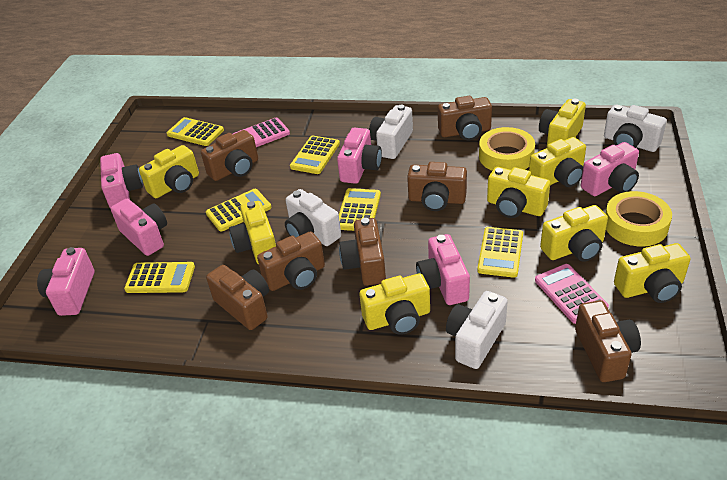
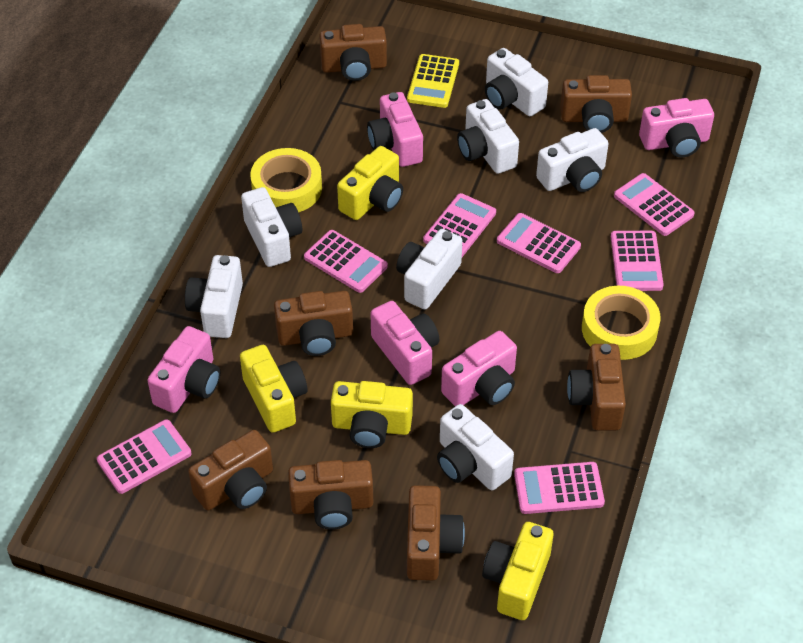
pink calculator: [232,117,290,147] [535,264,609,324] = 2 -> [97,419,191,494] [304,230,388,293] [423,193,496,257] [497,213,581,273] [514,462,605,514] [611,231,664,291] [614,173,695,236] = 7
pink camera: [37,247,95,316] [100,153,143,209] [111,199,167,256] [337,127,382,184] [416,234,470,305] [581,142,639,196] = 6 -> [147,326,220,413] [367,92,423,167] [370,301,439,385] [441,331,517,406] [639,98,714,158] = 5
white camera: [285,189,341,246] [369,105,413,159] [446,291,508,369] [604,105,667,152] = 4 -> [185,255,243,338] [241,187,302,267] [396,229,462,309] [437,404,514,490] [457,99,519,174] [485,48,548,116] [536,128,609,192] = 7
yellow calculator: [124,262,195,293] [167,117,224,146] [206,189,271,232] [290,136,340,174] [339,188,381,231] [477,227,523,278] = 6 -> [407,54,459,108] = 1
yellow camera: [139,145,199,198] [229,201,276,265] [359,273,430,335] [487,167,550,218] [529,137,586,187] [539,99,586,146] [540,205,608,262] [614,243,691,303] = 8 -> [240,345,307,433] [331,381,413,448] [337,146,403,220] [482,522,553,620] = 4

